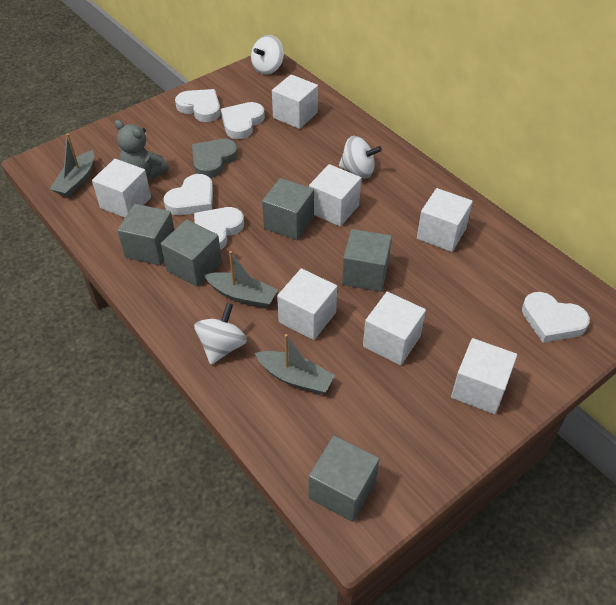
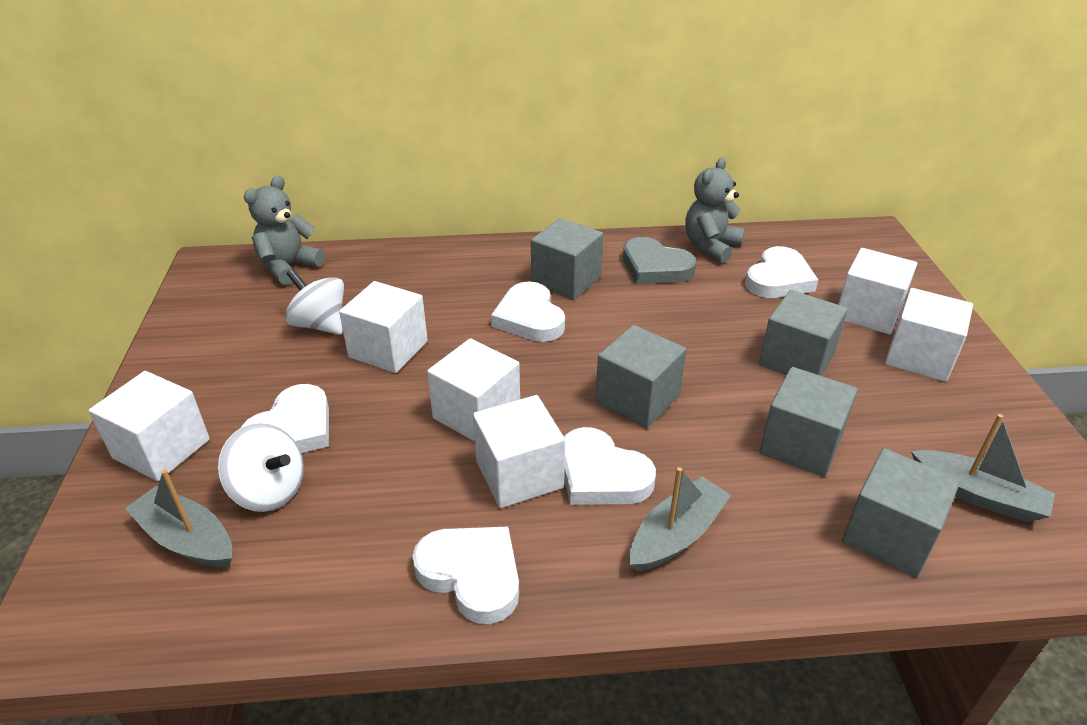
grey teddy bear: [115,120,169,179] = 1 -> [244,176,325,285] [685,158,745,263] = 2
white cube: [92,159,151,218] [272,74,318,129] [277,268,337,340] [309,164,361,227] [363,292,426,365] [417,188,473,252] [451,338,517,414] = 7 -> [89,371,210,481] [339,281,428,373] [427,338,520,442] [473,395,565,508] [838,248,917,335] [885,288,973,382] = 6
white spinning top: [194,303,247,365] [251,35,284,75] [339,136,382,179] = 3 -> [218,423,304,512] [285,269,344,335] = 2

